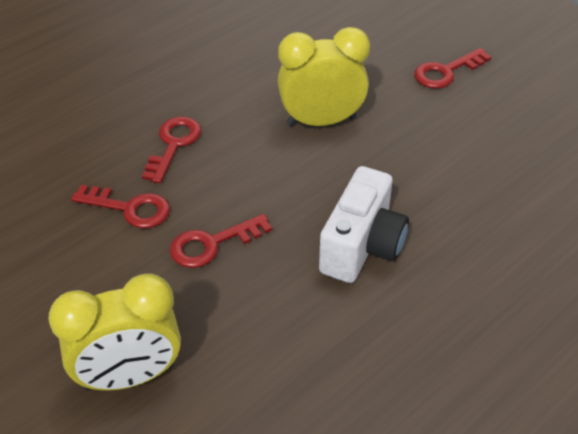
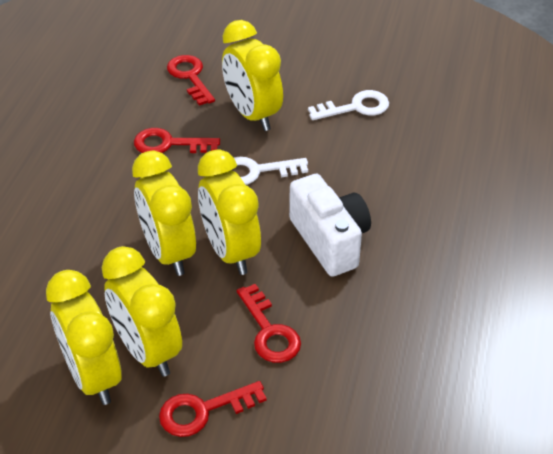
white key: none = 0 -> [230,157,308,185] [308,90,389,120] = 2
yellow clock: [49,274,181,391] [278,27,370,127] = 2 -> [46,270,121,405] [102,246,182,377] [132,150,196,276] [198,149,261,275] [222,20,283,131] = 5

